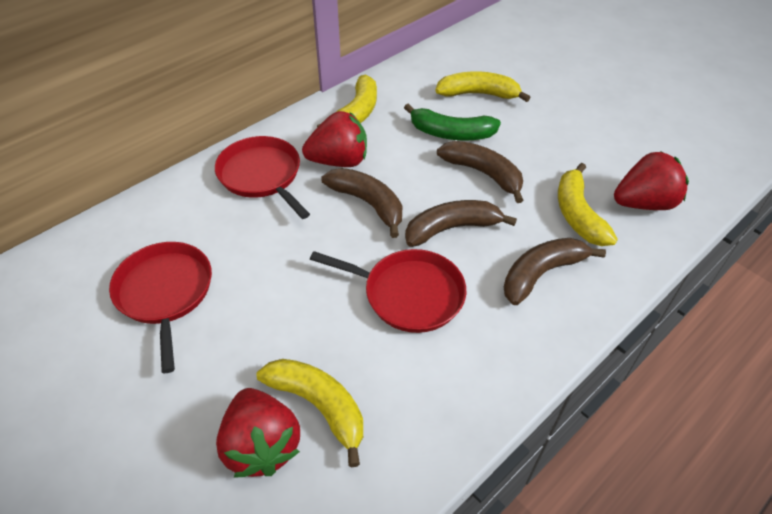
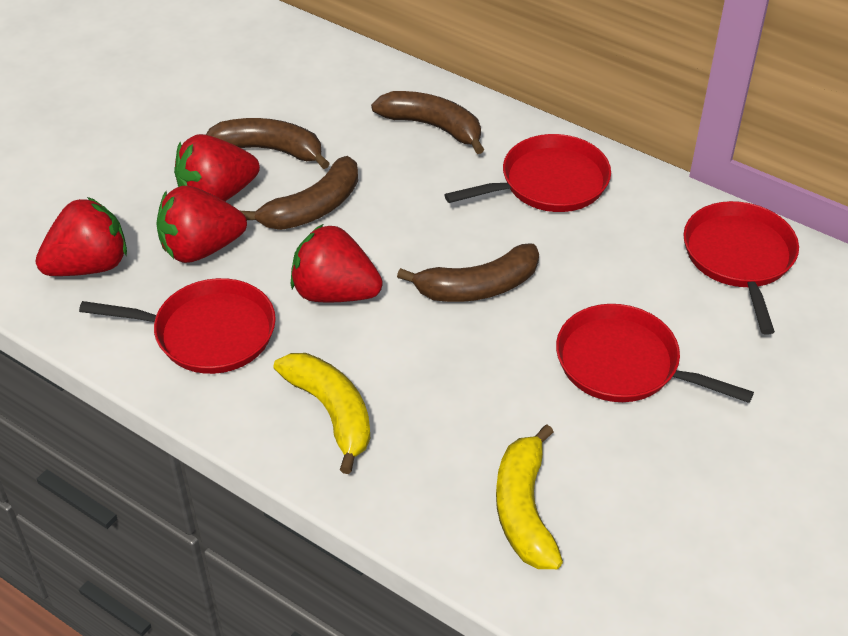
green banana: [404,104,501,140] = 1 -> none = 0
red pan: [109,242,212,373] [215,136,310,219] [310,249,466,333] = 3 -> [79,278,276,374] [444,134,611,212] [556,304,754,403] [683,201,799,335] = 4
red strawberry: [216,388,300,477] [302,111,367,167] [614,151,689,210] = 3 -> [35,197,127,276] [156,186,247,263] [174,134,260,201] [291,224,383,302] = 4
yellow banana: [257,359,363,467] [317,75,377,127] [435,71,531,102] [558,163,618,246] = 4 -> [274,353,370,474] [496,424,563,569] = 2

